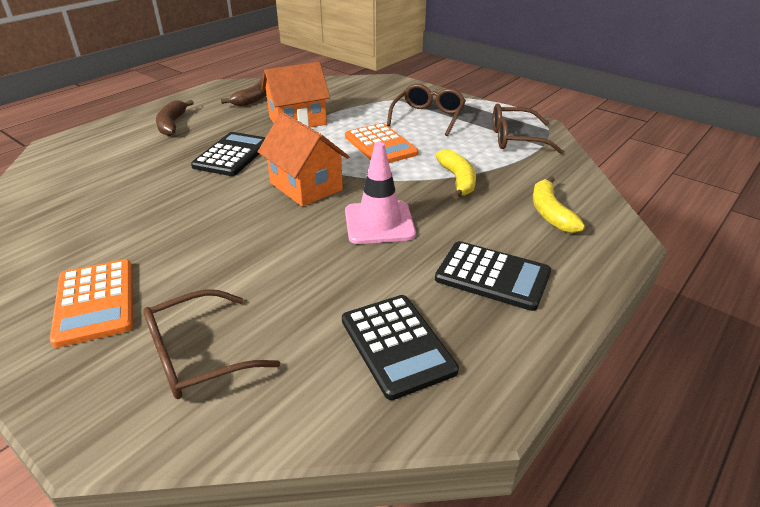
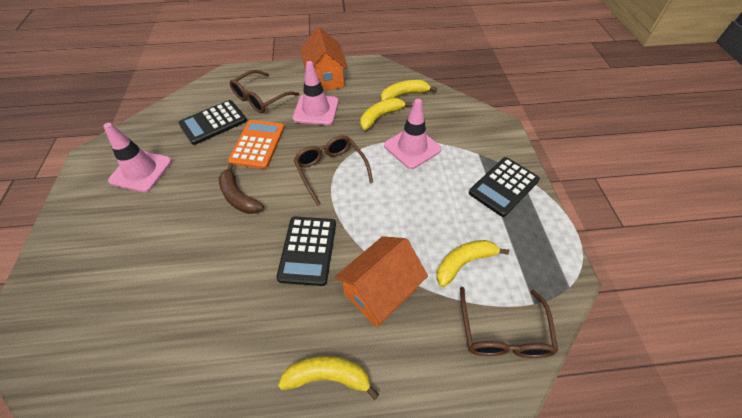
brown banana: [156,100,194,136] [221,78,267,106] = 2 -> [219,163,264,214] = 1
orange calculator: [50,259,133,348] [345,123,418,163] = 2 -> [228,120,285,169] = 1
pink traffic cone: [345,142,416,244] = 1 -> [103,123,172,192] [293,61,339,125] [384,99,441,169] = 3
yellow banana: [435,149,476,199] [533,176,585,233] = 2 -> [278,356,379,400] [360,98,412,130] [381,80,437,101] [437,240,509,287] = 4

